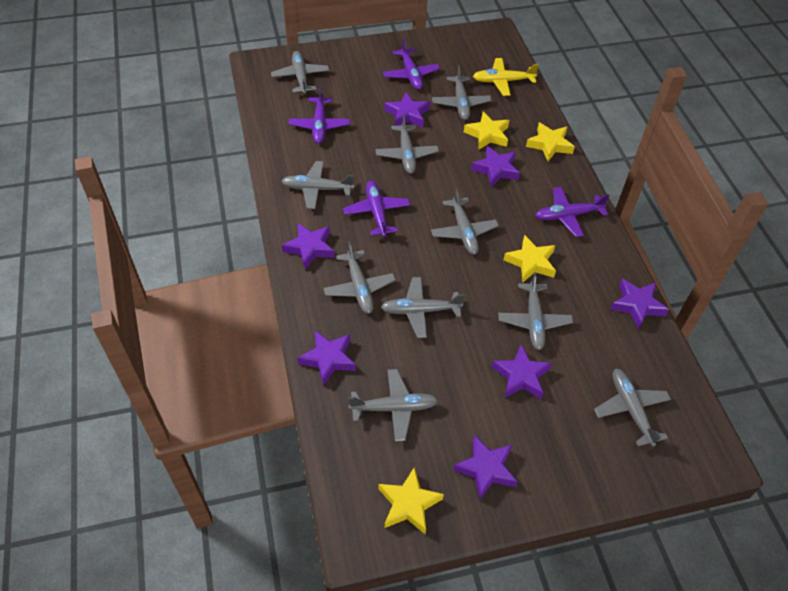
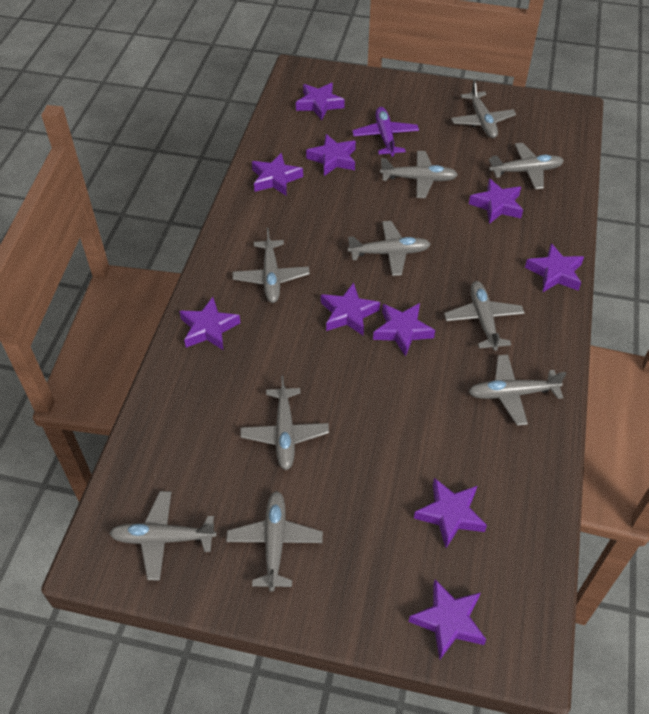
purple plane: [289,86,350,144] [343,181,410,237] [383,38,440,90] [535,187,609,237] = 4 -> [352,107,419,156] = 1
purple star: [282,223,335,269] [297,331,356,386] [384,92,430,127] [453,435,518,500] [471,146,520,187] [492,345,552,399] [610,279,669,329] = 7 -> [179,297,240,350] [252,153,303,196] [296,83,345,120] [306,134,356,176] [321,283,380,335] [373,303,435,357] [409,579,487,660] [414,478,487,548] [469,178,523,224] [525,243,584,292] = 10
yellow plane: [473,58,539,96] = 1 -> none = 0
yellow star: [379,467,444,534] [464,112,509,150] [504,235,556,283] [526,122,575,161] = 4 -> none = 0

